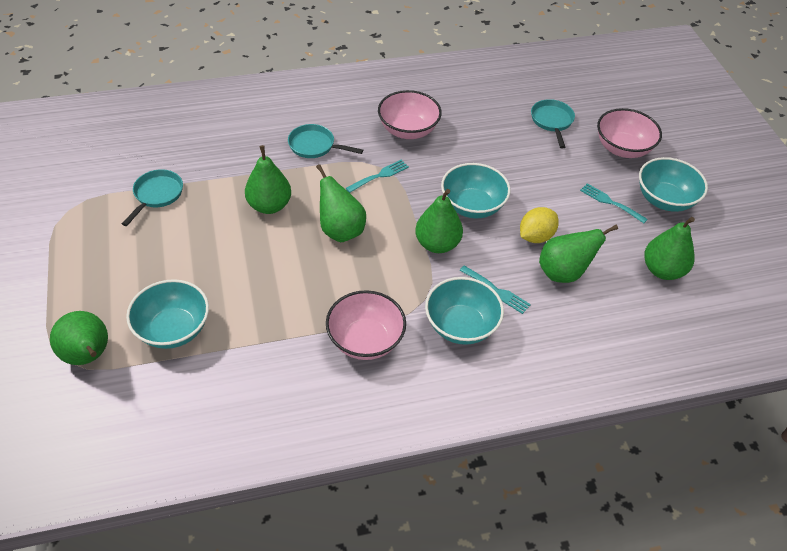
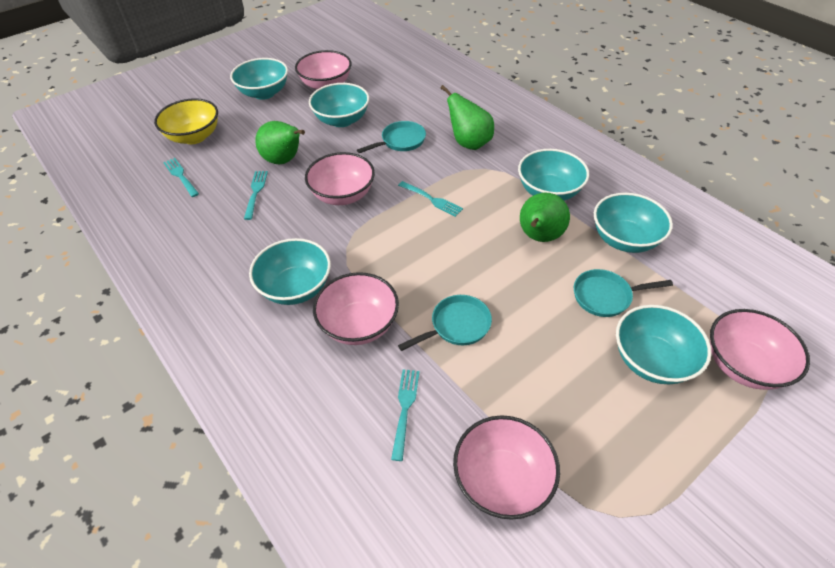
green pear: [50,311,108,365] [245,145,291,214] [316,164,366,242] [415,189,463,253] [539,225,618,283] [644,217,695,280] = 6 -> [255,121,305,164] [440,85,494,150] [520,193,570,242] = 3
pink bowl: [326,290,406,360] [378,90,442,139] [597,108,662,158] = 3 -> [295,50,351,89] [305,152,375,205] [313,272,399,345] [453,415,560,520] [710,309,810,390] = 5
turquoise bowl: [126,279,209,349] [425,277,504,345] [441,163,511,218] [639,157,708,212] = 4 -> [230,58,288,100] [249,238,331,305] [309,83,369,127] [518,149,589,201] [594,193,673,253] [616,305,711,384] = 6
turquoise fork: [346,159,409,193] [459,265,531,314] [580,183,648,223] = 3 -> [163,158,199,197] [244,171,268,220] [391,369,420,461] [398,181,463,217] = 4
yellow bowl: none = 0 -> [154,98,218,144] = 1
yellow lemon: [520,207,559,243] = 1 -> none = 0

